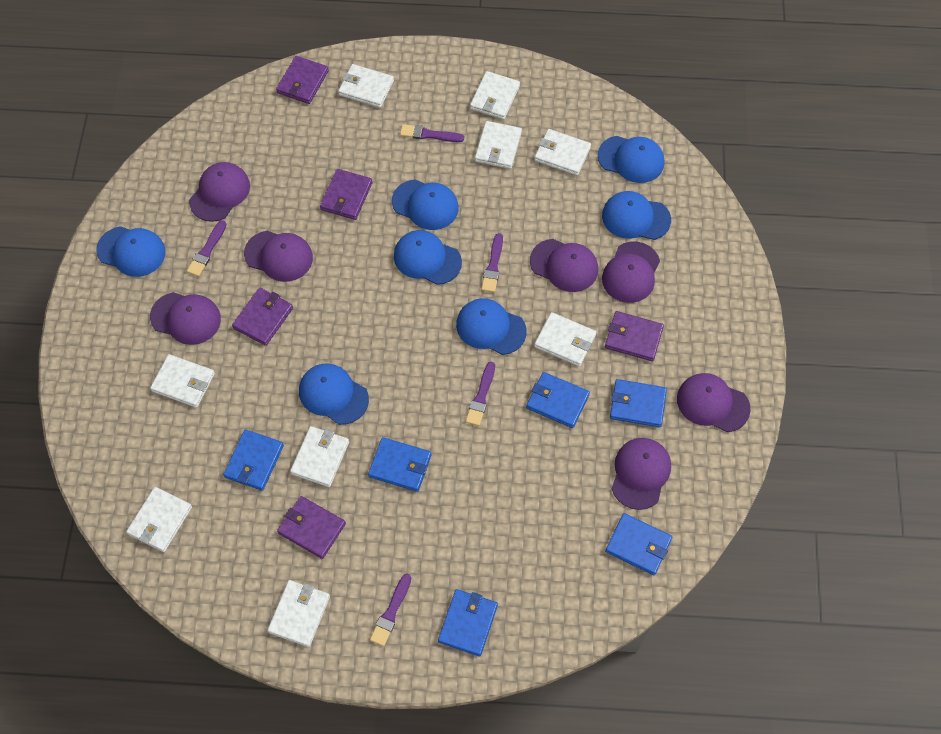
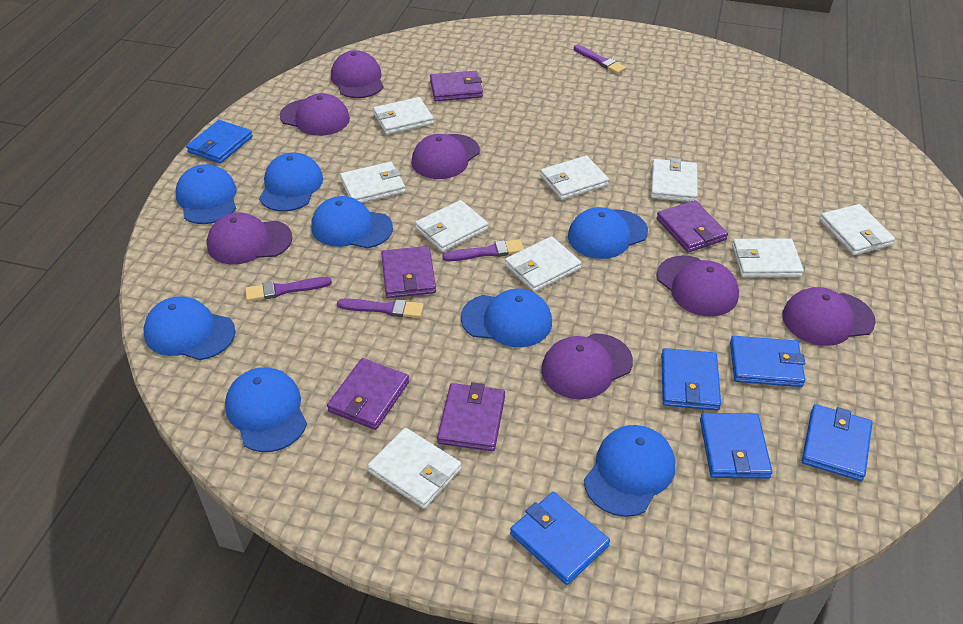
blue cap: [96,226,166,277] [299,363,369,425] [392,179,459,230] [394,230,462,285] [456,298,527,355] [598,136,664,183] [602,191,671,240] = 7 -> [143,296,236,360] [175,164,237,224] [225,367,307,452] [259,153,323,212] [311,196,393,249] [461,289,552,347] [568,207,648,259] [584,425,675,517] = 8
purple brush: [187,220,227,277] [370,574,411,646] [400,124,464,142] [466,362,495,426] [481,233,503,293] = 5 -> [245,277,332,301] [337,298,424,318] [442,239,524,261] [574,45,626,74] = 4

